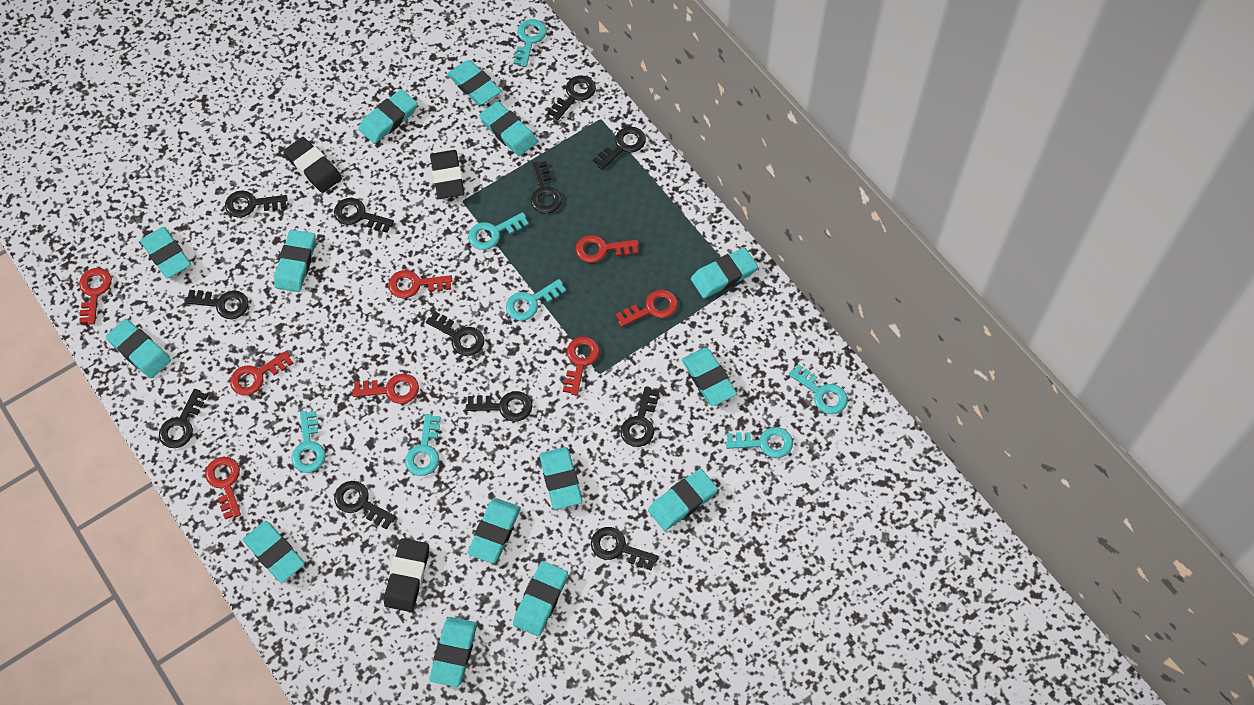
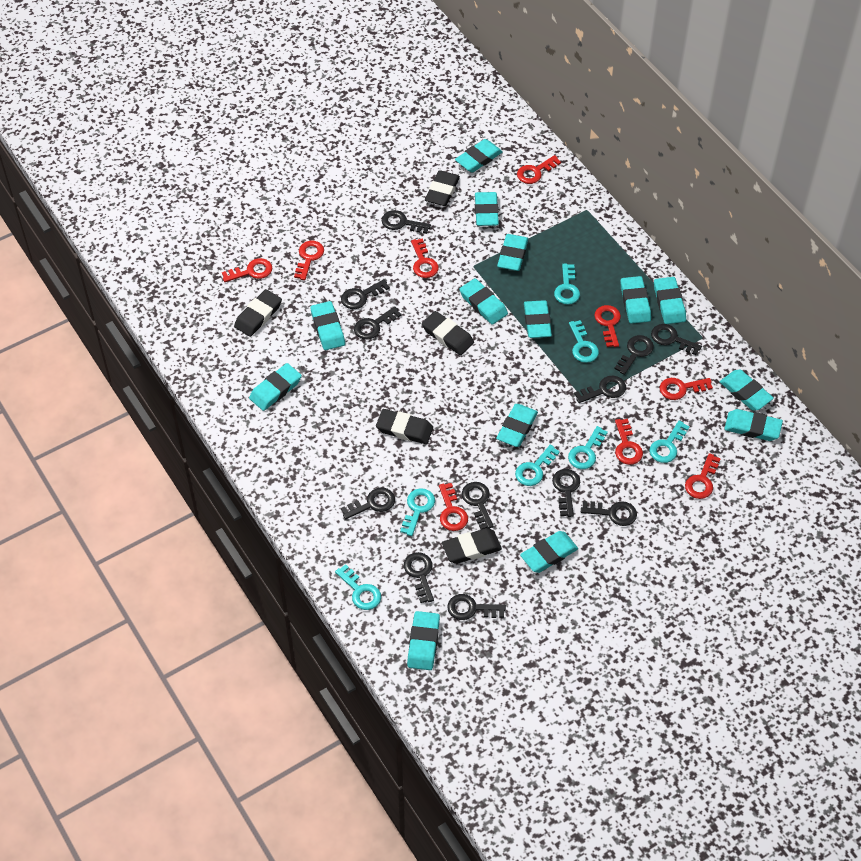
black eraser: [284,137,342,193] [384,538,429,612] [430,150,465,199] = 3 -> [234,289,282,337] [376,409,433,444] [422,311,474,355] [425,170,460,206] [442,528,502,564] = 5
red key: [79,268,112,325] [205,457,241,519] [230,351,293,395] [352,374,419,404] [388,270,452,298] [563,337,600,396] [576,235,639,263] [616,289,678,327] = 8 -> [222,258,272,282] [294,241,324,280] [411,238,439,278] [439,483,468,531] [517,155,561,184] [594,305,621,347] [615,419,643,465] [660,378,713,400] [685,453,721,499] = 9

